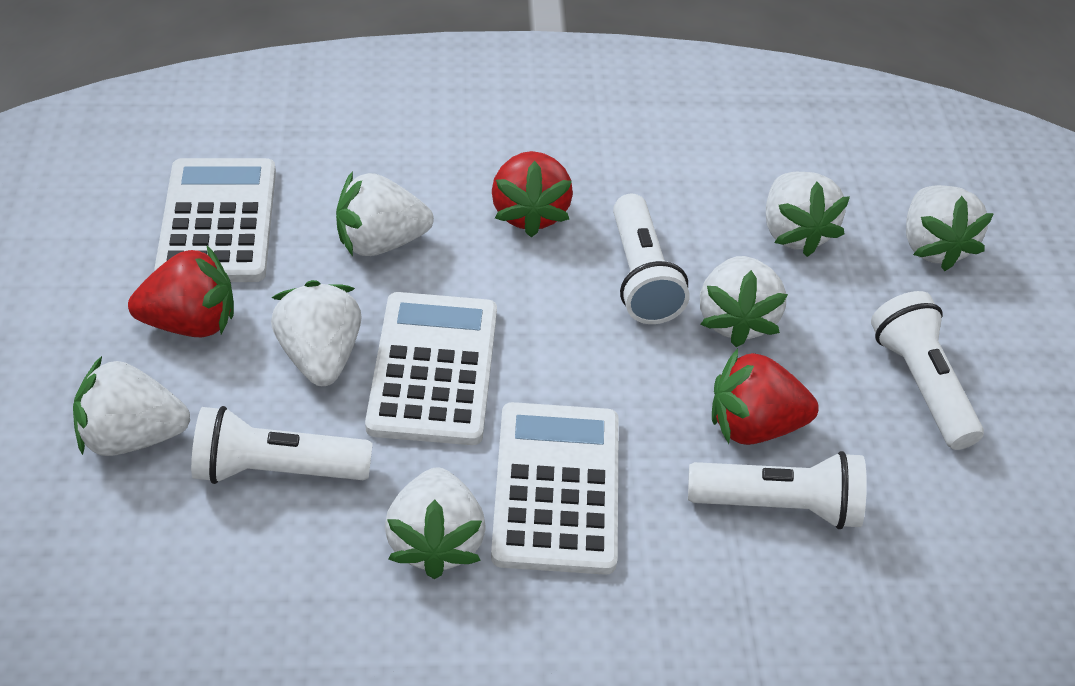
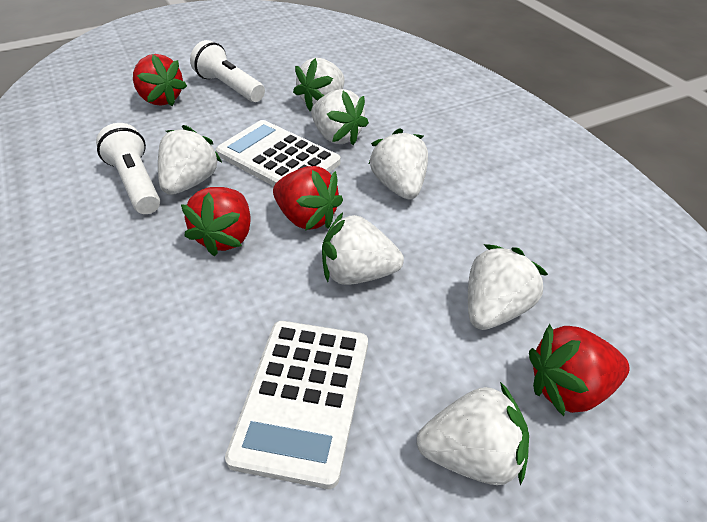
red strawberry: [128,246,234,337] [492,151,573,237] [712,349,819,445] = 3 -> [133,54,187,107] [181,187,251,256] [273,166,343,231] [529,324,629,416] = 4
white calculator: [154,158,276,282] [365,292,497,445] [491,402,619,575] = 3 -> [216,120,341,186] [225,321,368,489] = 2
white flashlight: [191,406,373,484] [613,194,690,324] [688,451,867,529] [871,291,984,450] = 4 -> [96,123,160,214] [190,40,265,102] = 2

